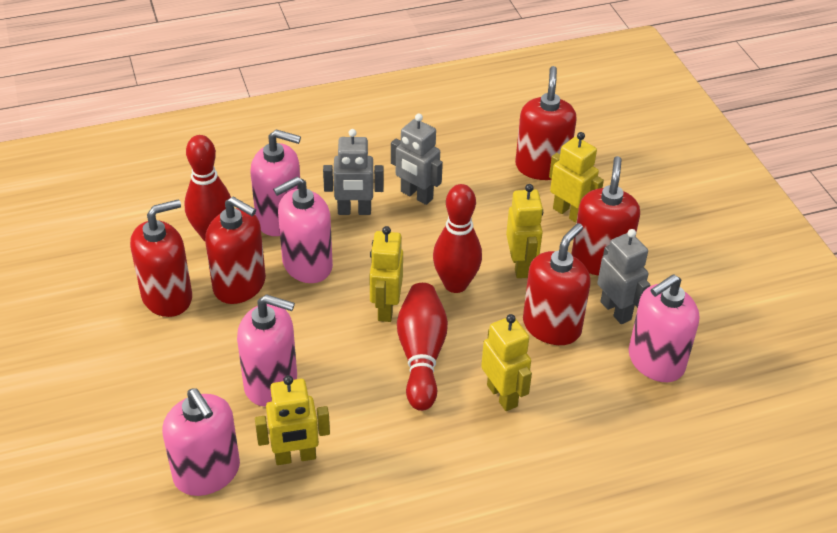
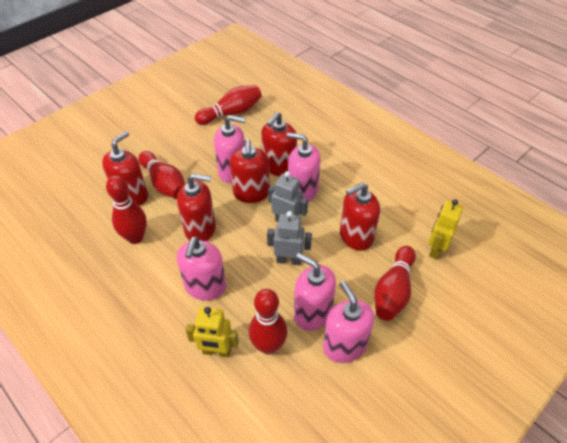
grey robot: [323,129,384,215] [391,114,443,205] [597,229,650,324] = 3 -> [267,211,312,265] [268,171,308,222] = 2
red bowling pin: [185,135,231,241] [397,283,448,411] [433,184,482,293] = 3 -> [106,175,147,244] [138,151,185,199] [195,85,262,125] [249,289,287,354] [374,246,416,321] = 5
yellow robot: [255,375,330,465] [369,226,403,322] [481,314,532,411] [506,184,543,278] [549,132,604,223] = 5 -> [186,307,239,357] [428,199,463,259] = 2

